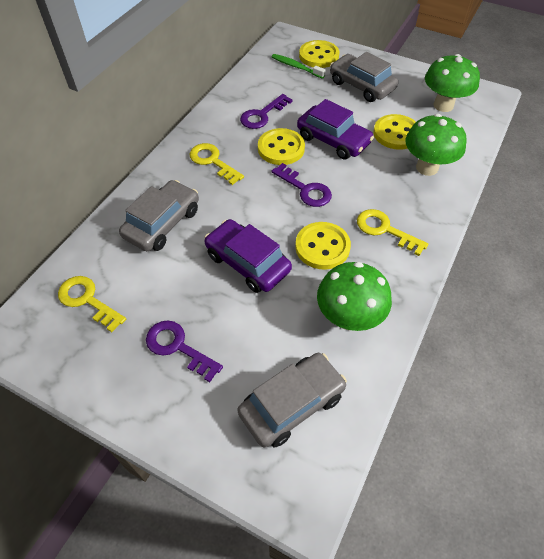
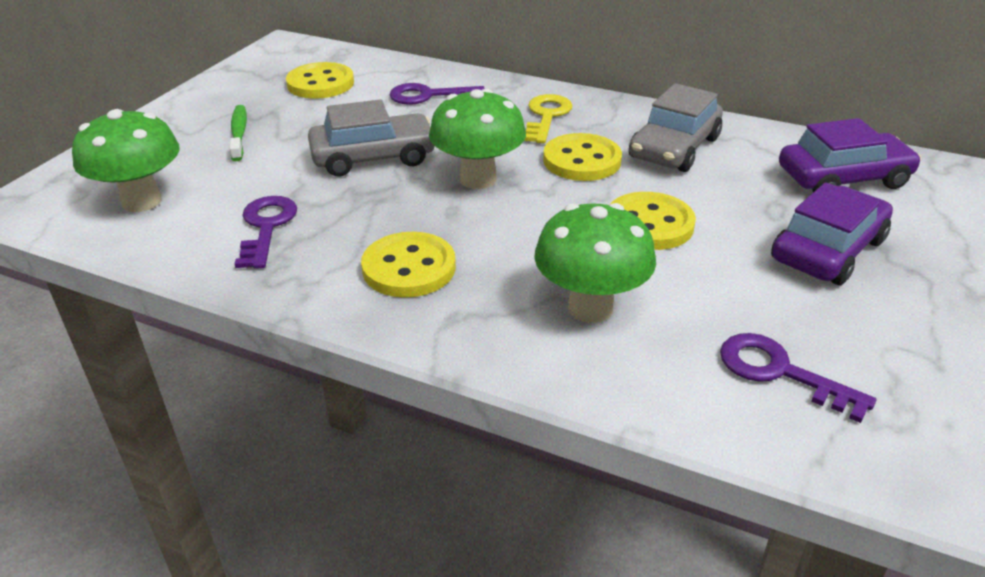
grey car: [119,180,199,251] [237,353,347,448] [330,52,398,102] = 3 -> [308,99,434,176] [629,83,723,172] = 2
yellow key: [58,276,126,332] [190,143,244,185] [357,209,428,256] = 3 -> [524,94,573,143] = 1

